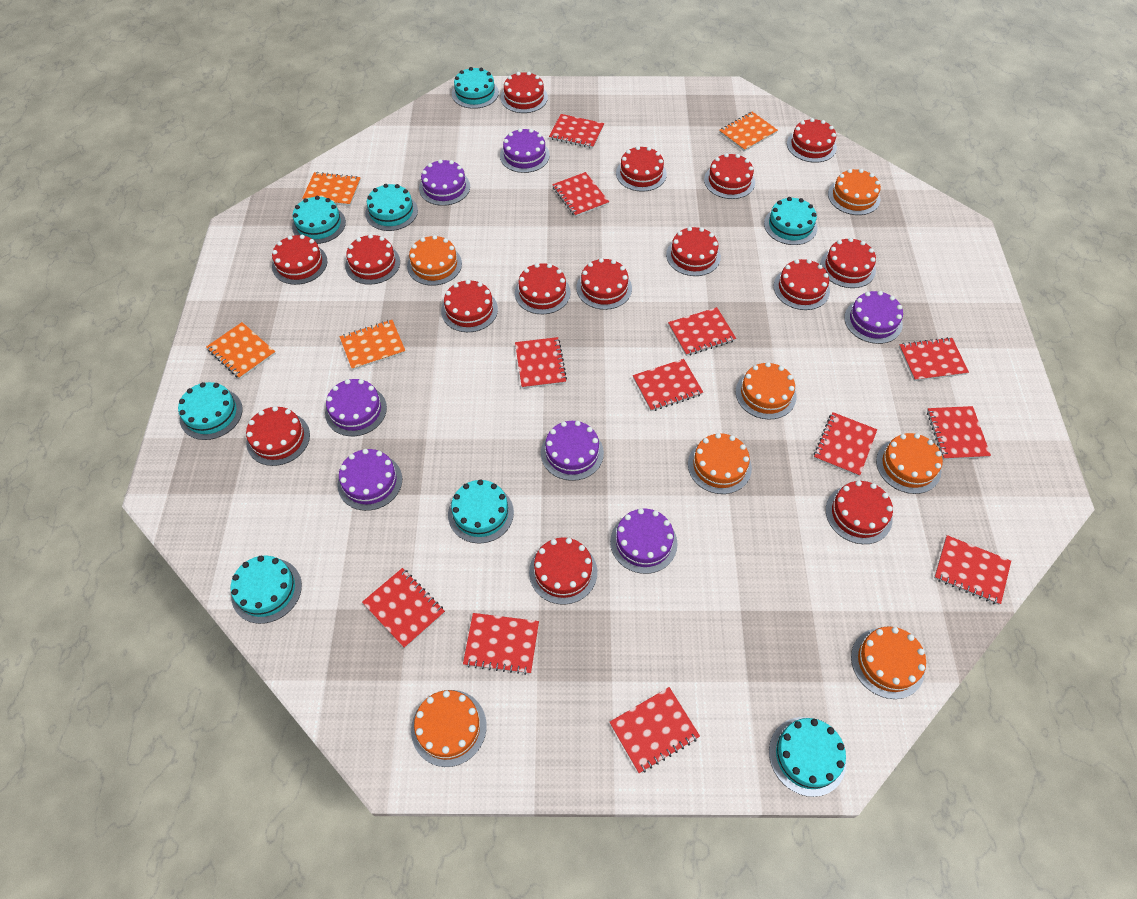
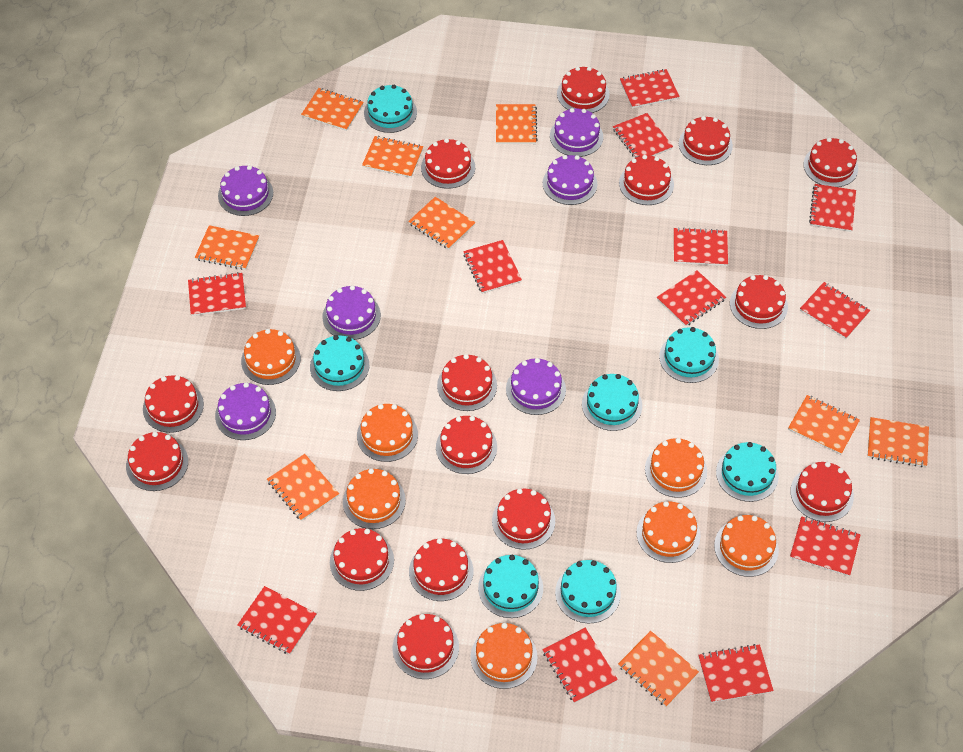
orange notebook: [206,322,276,379] [302,172,361,206] [340,320,406,370] [719,112,778,151] = 4 -> [195,225,259,270] [267,454,339,521] [301,88,364,131] [362,136,423,178] [408,197,476,250] [496,104,538,144] [618,631,699,707] [788,395,860,455] [867,417,929,467] = 9
purple cake: [325,379,387,436] [337,449,402,511] [419,159,470,206] [500,128,550,173] [541,421,604,481] [610,508,678,574] [844,291,903,344] = 7 -> [215,382,276,440] [218,165,273,216] [323,285,381,340] [506,358,566,415] [543,155,597,205] [550,108,603,157] = 6
turquoise cake: [178,382,243,440] [230,556,302,624] [292,196,346,244] [365,184,418,231] [448,480,514,544] [452,67,499,109] [764,197,818,245] [769,717,847,797] = 8 -> [310,335,369,391] [364,85,417,133] [478,555,543,618] [555,560,621,623] [582,374,642,431] [659,327,719,383] [716,442,779,502] = 7

